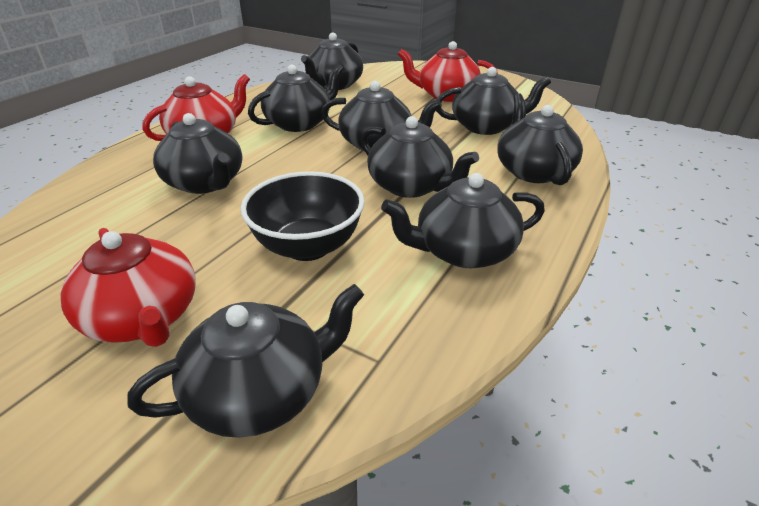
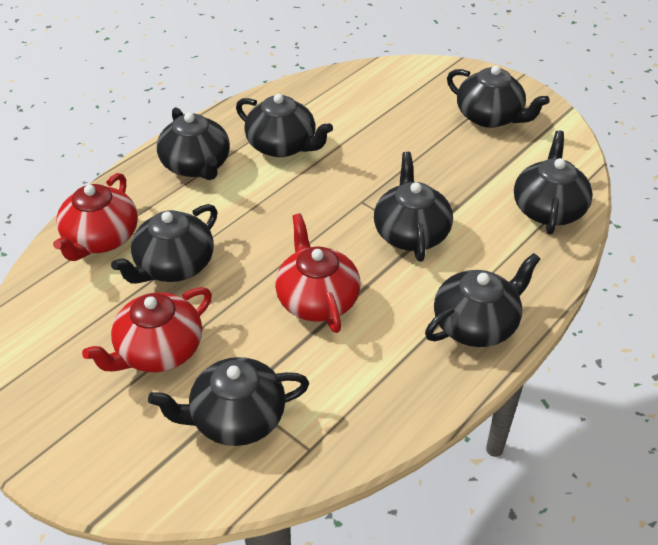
black bowl: [241,171,365,261] = 1 -> none = 0
black teapot: [127,284,364,438] [153,113,243,194] [248,64,343,132] [301,32,363,90] [321,81,442,151] [361,116,479,198] [381,173,545,268] [436,67,551,135] [497,94,583,185] = 9 -> [111,204,217,284] [148,357,309,446] [157,107,230,180] [236,94,333,157] [374,152,453,261] [425,253,540,347] [447,66,550,128] [514,131,593,234] = 8

